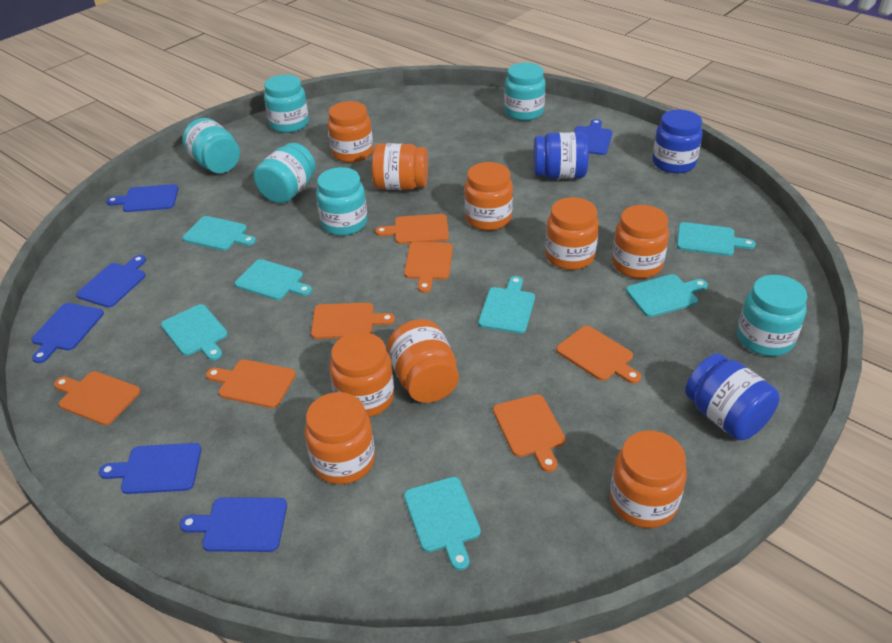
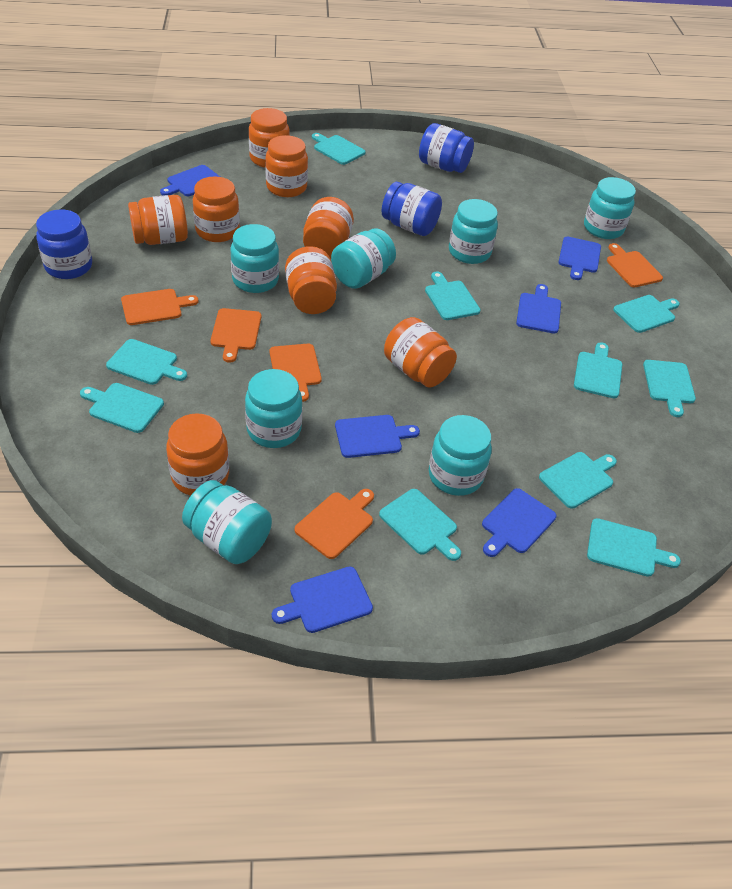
orange cutting board: [54,371,140,425] [206,359,296,408] [311,303,395,339] [375,214,449,244] [404,242,453,293] [493,394,566,472] [556,326,641,384] = 7 -> [121,289,198,325] [210,308,261,363] [270,344,322,402] [295,489,374,559] [607,243,663,287] = 5
orange jar: [305,392,375,484] [328,101,373,163] [330,332,394,417] [372,143,428,190] [387,319,459,403] [464,162,513,231] [545,197,599,270] [610,430,687,528] [612,205,669,279] = 9 -> [128,195,188,245] [166,413,229,496] [193,177,240,242] [249,108,289,168] [265,135,308,197] [285,246,337,314] [303,197,354,259] [384,317,457,387] = 8
turquoise cutting board: [161,304,228,360] [183,216,256,251] [235,259,312,300] [404,477,481,571] [478,276,535,334] [626,274,708,317] [677,222,756,256] = 7 -> [80,383,164,433] [106,339,187,385] [312,133,366,165] [379,489,461,561] [425,272,481,320] [539,452,617,509] [574,342,622,398] [587,518,681,577] [613,295,680,333] [643,360,696,417] = 10
turquoise jar: [182,118,240,173] [254,143,316,204] [264,75,309,133] [316,167,368,236] [504,63,545,121] [737,275,807,356] = 6 -> [182,480,272,564] [231,224,279,293] [245,369,303,448] [331,228,396,289] [429,415,492,496] [449,199,498,264] [584,177,636,239] = 7

